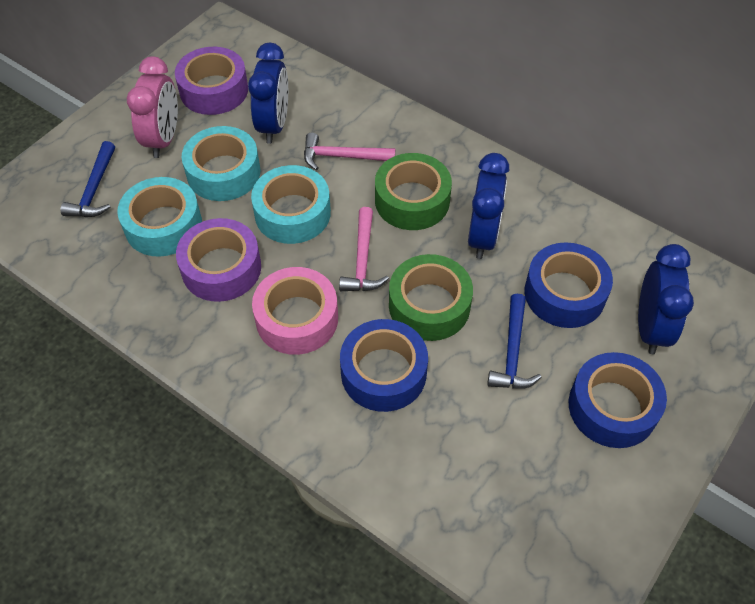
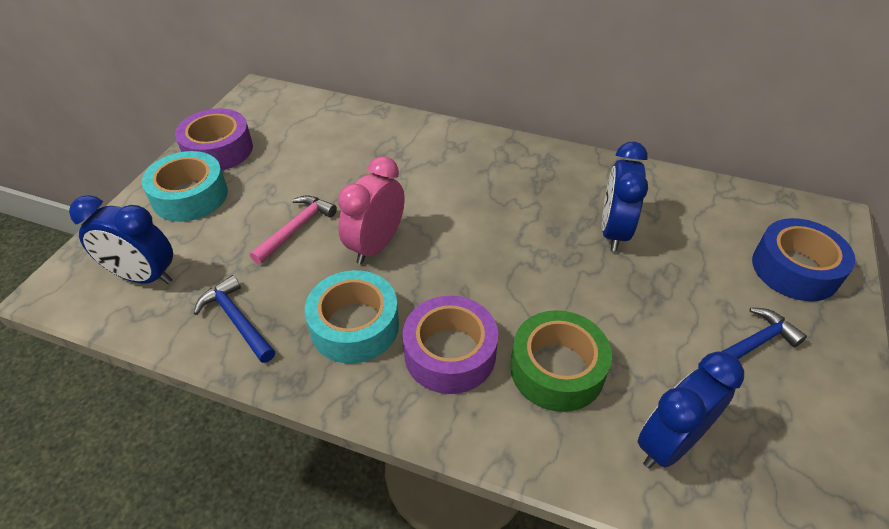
blue tape: [340,319,428,412] [525,242,613,328] [569,352,667,448] = 3 -> [752,218,855,301] = 1
green tape: [375,153,452,230] [389,254,473,341] = 2 -> [510,310,612,412] = 1
pink hammer: [304,133,395,170] [339,207,389,291] = 2 -> [250,195,337,264] = 1
pink tape: [252,267,338,355] = 1 -> none = 0
turquoise tape: [117,177,202,257] [182,126,260,201] [251,165,331,244] = 3 -> [142,151,228,222] [305,270,399,364] = 2

